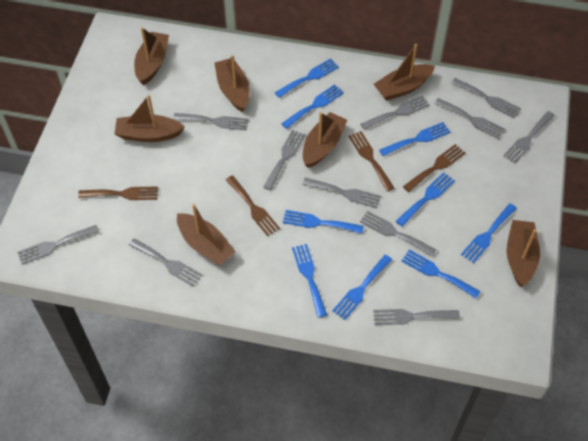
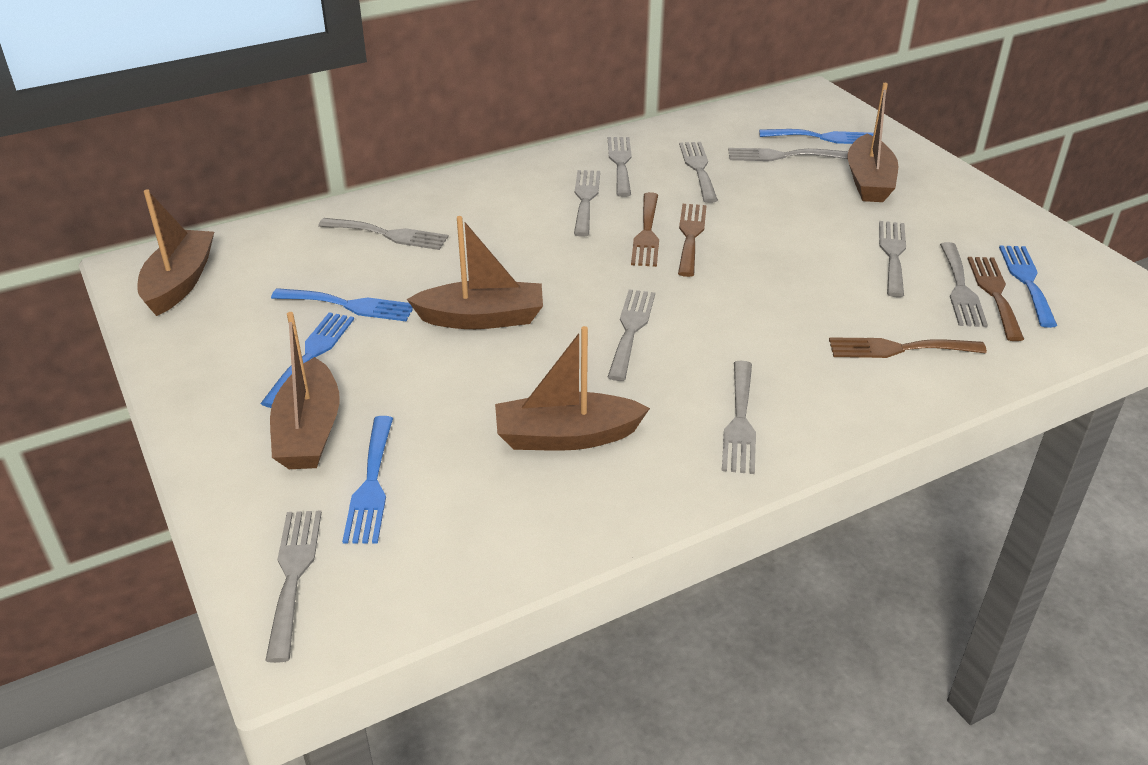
blue fork: [275,58,339,98] [281,84,344,129] [283,210,364,234] [292,244,327,318] [332,255,392,320] [379,122,450,156] [396,172,455,227] [401,250,481,298] [461,203,517,263] = 9 -> [260,312,354,408] [271,288,413,321] [342,416,393,544] [759,129,874,144] [999,246,1057,328] = 5
brown boat: [115,95,185,142] [134,27,169,85] [177,204,236,266] [215,55,250,112] [303,112,347,168] [374,44,435,101] [507,220,540,287] = 7 -> [137,190,214,316] [270,312,340,469] [407,216,543,329] [495,326,650,451] [847,83,898,202] = 5
grey fork: [17,225,99,265] [129,238,202,286] [173,113,249,131] [263,130,305,191] [303,178,381,208] [360,95,430,130] [360,211,436,256] [373,309,460,325] [434,98,505,139] [451,78,521,118] [503,111,555,163] = 11 -> [265,511,322,663] [318,218,448,250] [574,170,600,237] [608,137,632,197] [608,289,655,381] [679,142,718,203] [722,361,756,474] [728,148,848,161] [879,221,906,297] [940,242,988,327] = 10

